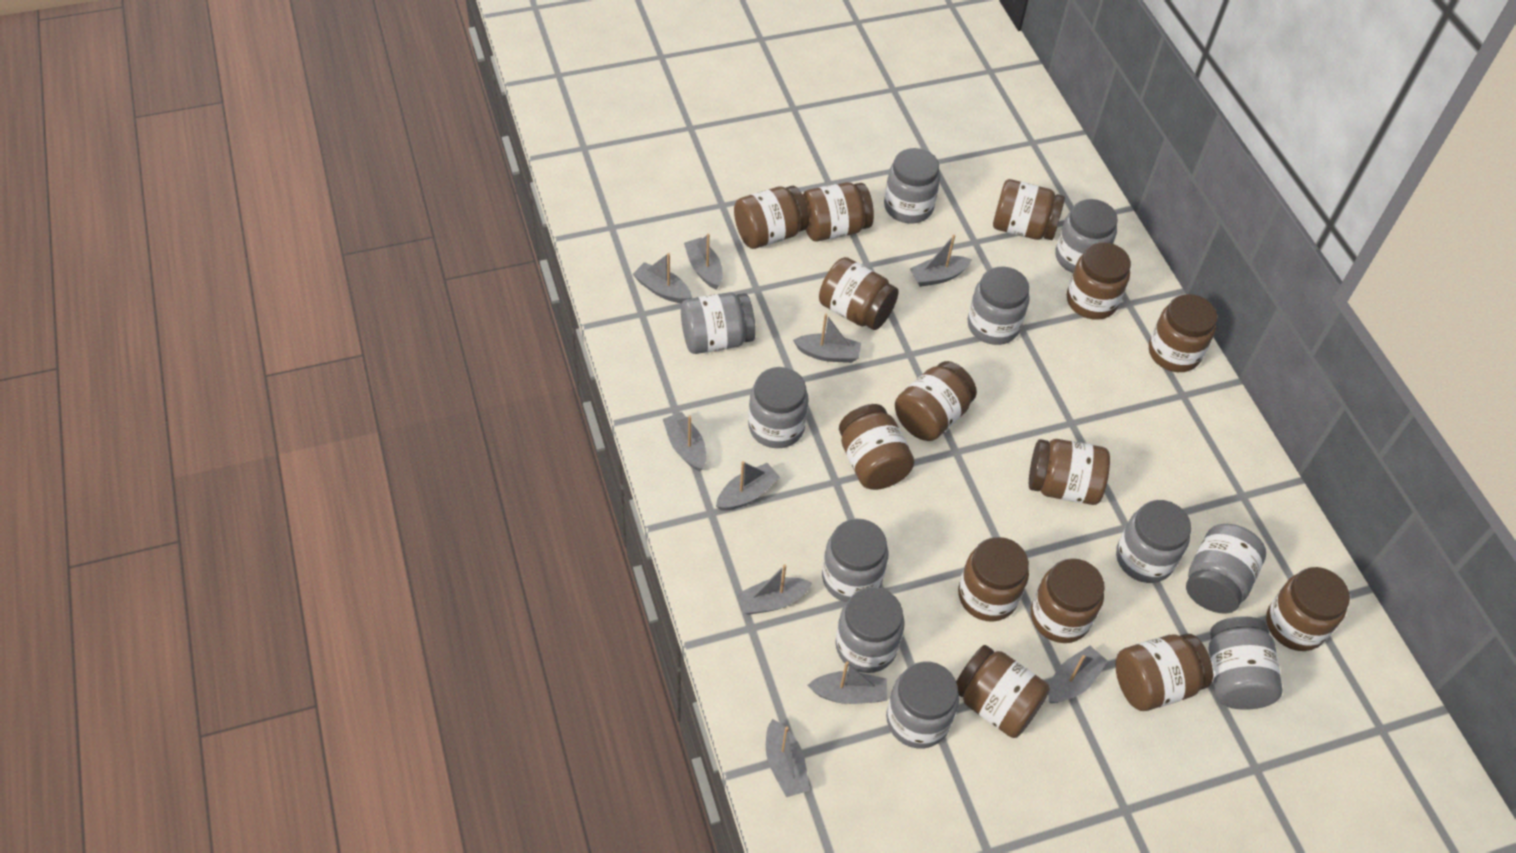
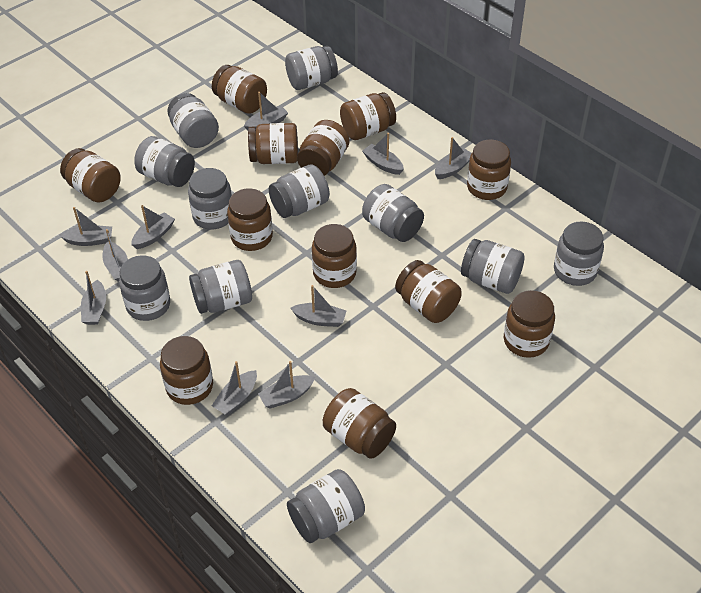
brown jar: [734,186,809,249] [803,182,874,241] [819,257,898,330] [839,404,914,490] [895,361,977,441] [956,645,1050,738] [958,537,1029,622] [993,179,1065,240] [1029,439,1110,505] [1031,558,1105,643] [1067,242,1131,320] [1115,634,1213,711] [1149,294,1217,372] [1266,567,1350,651] = 14 -> [60,148,121,202] [160,336,213,405] [212,65,267,114] [227,188,273,251] [248,123,298,164] [297,120,350,176] [312,224,357,288] [323,388,396,459] [340,92,396,140] [395,260,462,323] [467,139,511,200] [504,290,555,358] = 12

